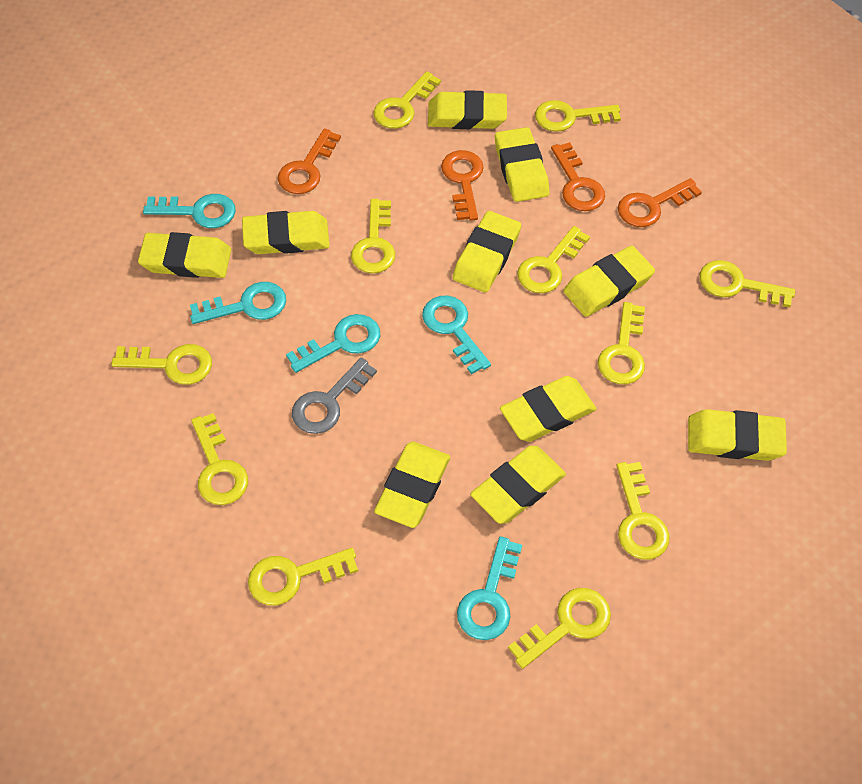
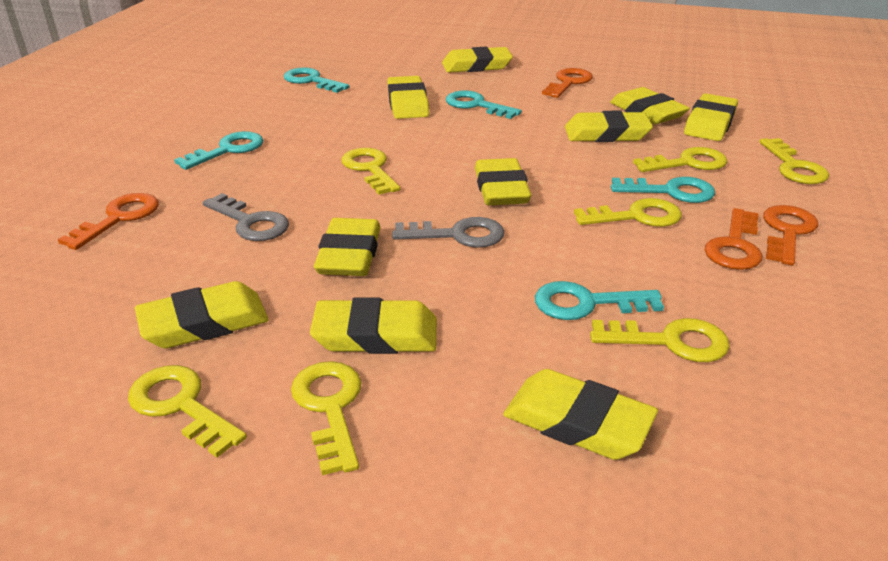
grey key: [292,357,377,434] = 1 -> [203,193,289,241] [392,217,504,248] = 2
yellow key: [111,344,212,385] [191,413,248,505] [248,548,358,606] [351,199,395,274] [373,71,441,129] [508,588,611,669] [517,226,590,293] [535,100,621,132] [598,302,645,384] [616,462,670,559] [700,260,795,308] = 11 -> [128,365,247,458] [291,361,362,475] [341,148,400,195] [574,198,682,227] [590,318,730,362] [633,147,727,172] [759,138,829,184] = 7

